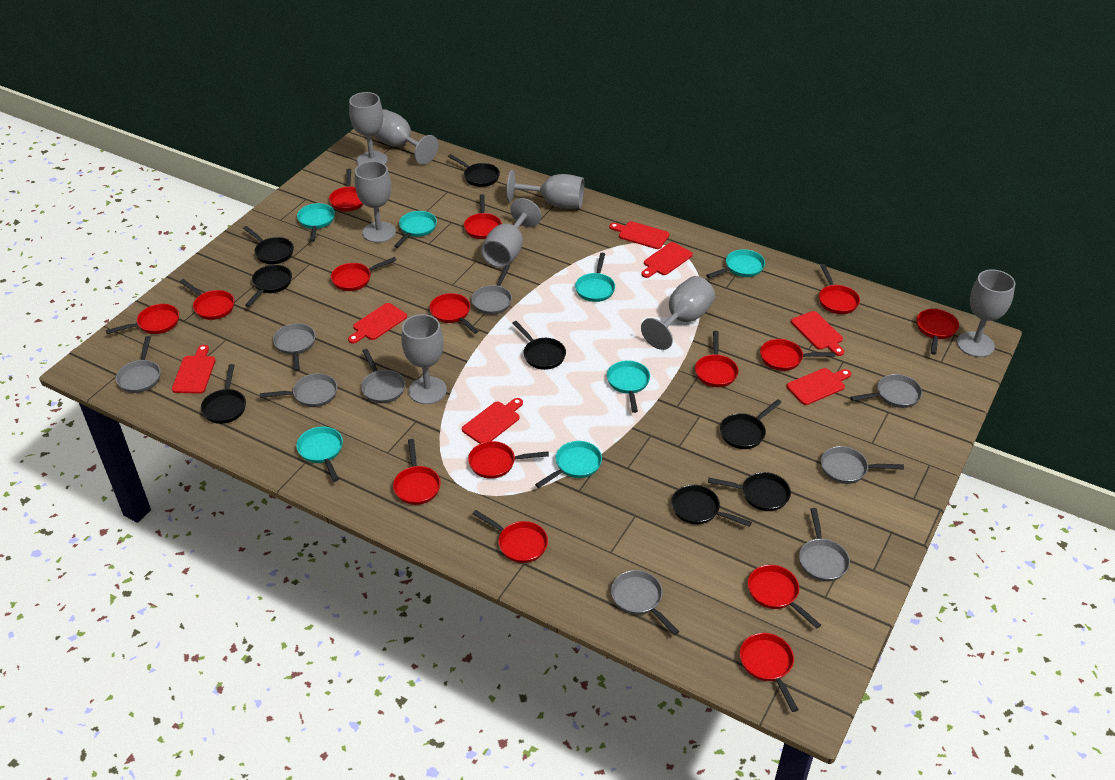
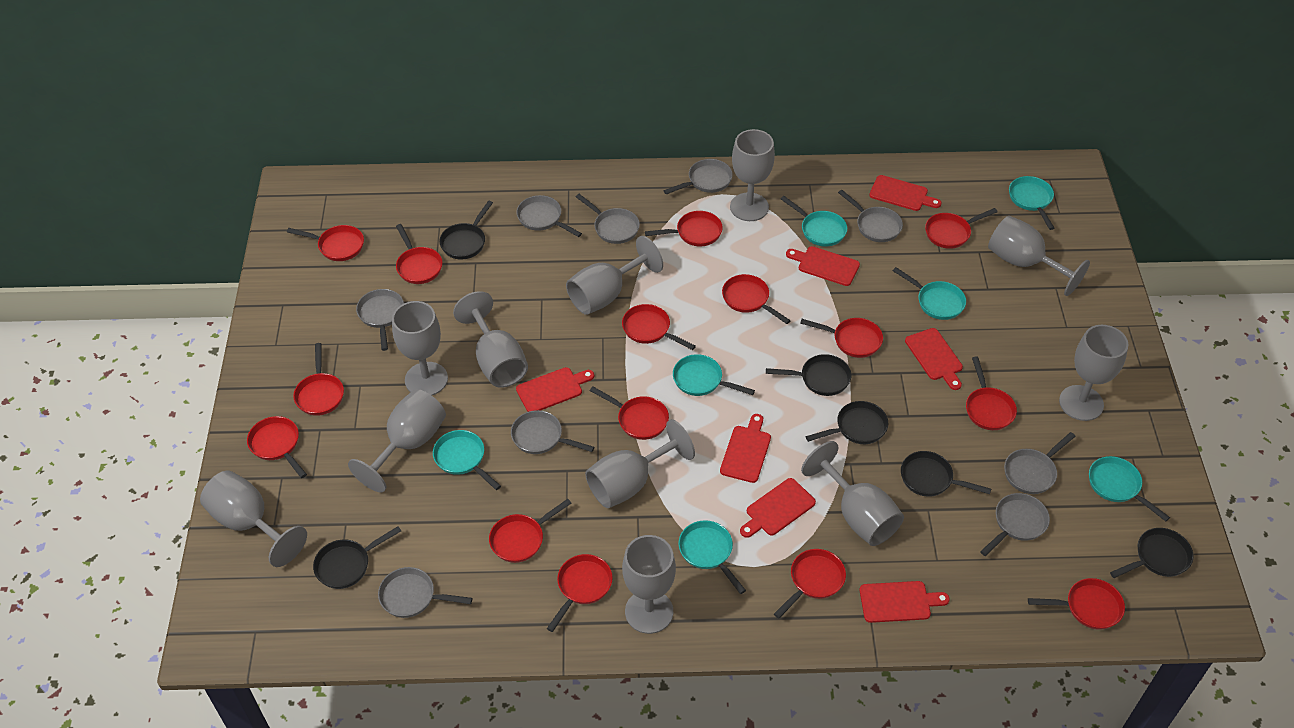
black pan: [201,364,246,424] [243,226,294,264] [245,265,292,307] [448,154,500,187] [512,321,566,370] [671,485,752,527] [708,472,791,511] [720,399,782,449] = 8 -> [313,526,401,589] [439,200,493,259] [766,354,851,396] [806,401,888,444] [901,451,991,497] [1110,528,1194,578] = 6
grey goblet: [349,92,388,165] [355,161,396,243] [374,110,438,164] [401,314,447,404] [481,198,541,268] [507,170,584,209] [641,276,715,350] [957,269,1015,357] = 8 -> [200,471,307,567] [348,389,446,492] [392,301,448,395] [453,291,528,388] [566,236,663,315] [585,419,695,508] [622,535,676,634] [730,129,775,221] [801,441,904,546] [988,216,1090,296] [1059,325,1129,421] = 11

